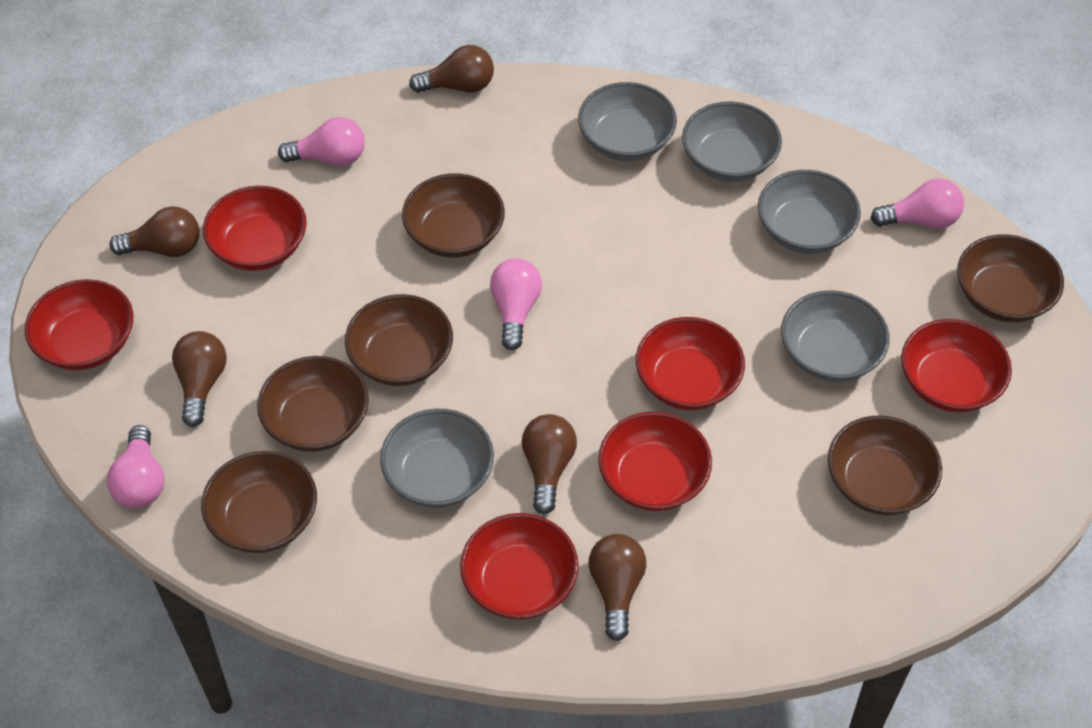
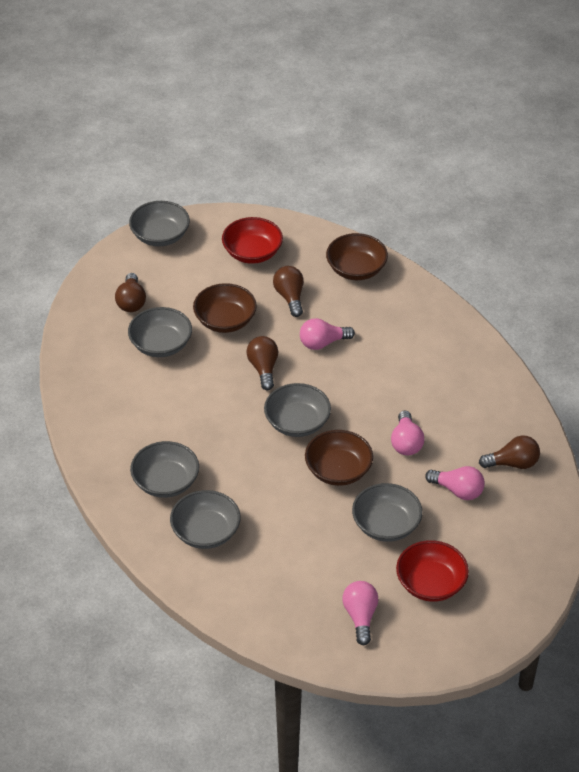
brown bowl: [201,451,317,553] [257,356,369,452] [345,294,453,386] [402,173,505,258] [828,416,942,515] [957,234,1064,322] = 6 -> [193,283,257,333] [305,430,373,486] [326,233,388,280] = 3
brown light bulb: [109,206,199,257] [172,331,227,427] [409,45,494,93] [522,414,577,515] [588,534,646,641] = 5 -> [115,273,146,312] [246,336,278,390] [273,266,304,317] [479,435,540,469] = 4
grey bowl: [380,409,494,508] [578,82,677,161] [682,102,782,182] [758,170,861,254] [781,290,890,382] = 5 -> [128,307,192,357] [129,201,190,246] [130,441,199,498] [170,490,241,549] [264,383,331,437] [352,483,423,542] = 6
red bowl: [25,279,133,370] [203,186,307,271] [460,513,579,620] [598,412,712,511] [636,317,745,410] [901,319,1012,412] = 6 -> [222,217,283,264] [396,540,469,602] = 2

